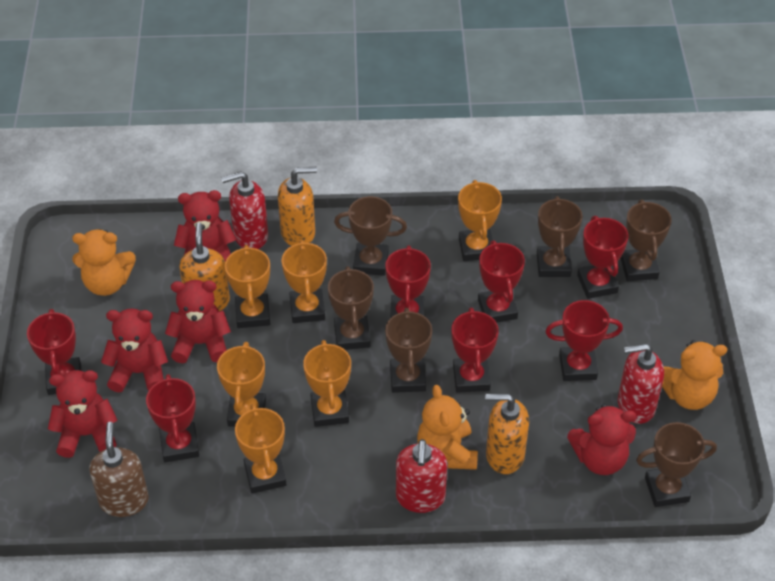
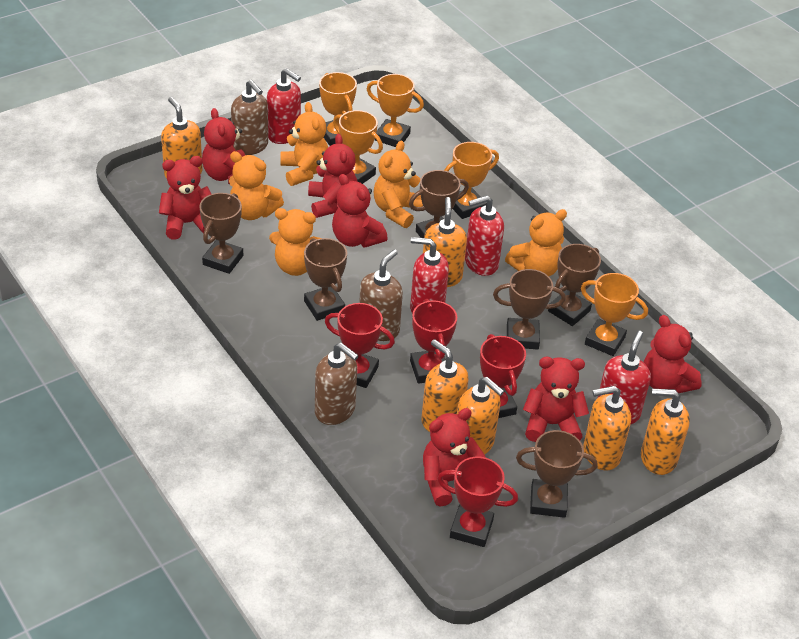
brown soap dispenser: [89,422,149,517] = 1 -> [231,80,268,155] [315,343,359,425] [359,249,403,341] = 3
orange soap dispenser: [179,223,230,311] [278,167,317,246] [485,394,529,474] = 3 -> [161,97,203,179] [421,339,469,432] [423,197,467,287] [457,377,504,454] [583,386,631,470] [641,389,690,475] = 6
orange teddy bear: [72,229,136,296] [417,385,478,470] [662,340,728,410] = 3 -> [229,151,284,220] [269,208,321,276] [281,102,328,186] [374,141,423,228] [505,209,567,276] = 5
orange trophy: [217,342,266,427] [225,245,270,328] [235,404,286,494] [282,240,327,323] [303,340,351,427] [458,180,502,261] = 6 -> [319,72,357,146] [333,110,383,184] [367,74,424,147] [444,142,499,219] [581,273,648,356] = 5
red soap dispenser: [221,171,268,249] [396,439,447,513] [618,343,664,424] = 3 -> [267,68,301,144] [410,237,449,314] [465,195,504,276] [598,331,651,425] = 4
red teddy bear: [48,370,117,458] [101,309,168,392] [165,280,231,363] [174,190,236,261] [567,404,636,475] = 5 -> [159,156,211,240] [202,108,245,184] [308,134,357,218] [332,174,388,248] [423,408,486,507] [523,357,589,442] [644,315,702,393] = 7
red trophy: [27,309,81,395] [146,374,199,463] [385,245,431,318] [452,308,499,393] [478,241,525,323] [545,300,623,381] [577,216,628,299] = 7 -> [325,303,395,388] [410,299,457,384] [437,457,518,547] [480,334,526,418] = 4

